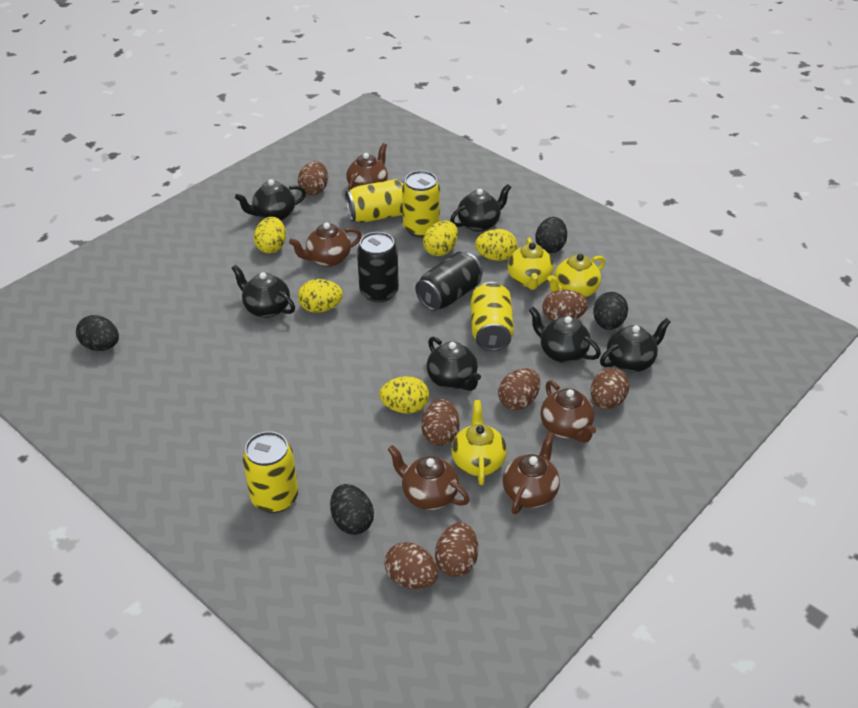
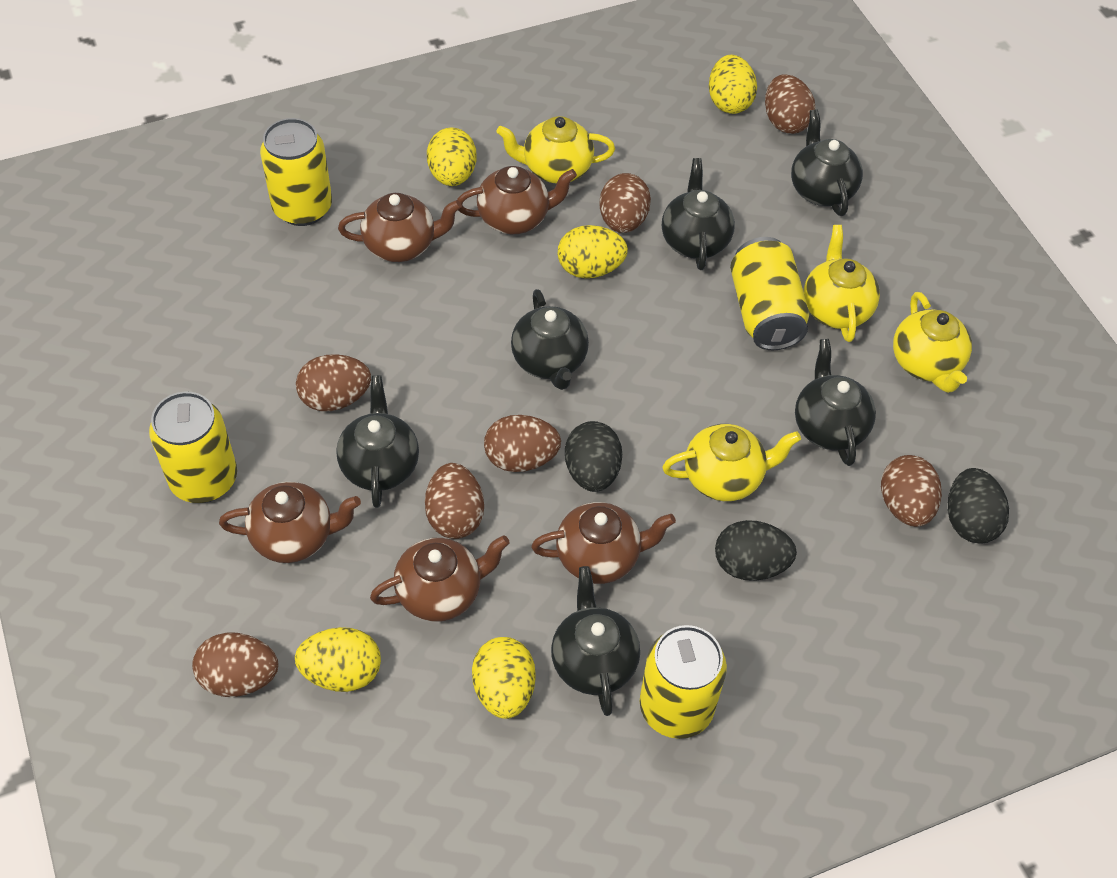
black can: [357,232,399,303] [415,252,483,311] = 2 -> none = 0
black egg: [76,315,119,351] [330,484,374,535] [535,217,567,253] [593,292,628,330] = 4 -> [565,421,622,492] [715,520,797,581] [948,468,1009,544] = 3
yellow teapot: [451,400,507,485] [508,237,554,290] [547,254,605,297] = 3 -> [496,116,615,184] [662,424,801,501] [803,225,880,342] [893,292,972,393] = 4

